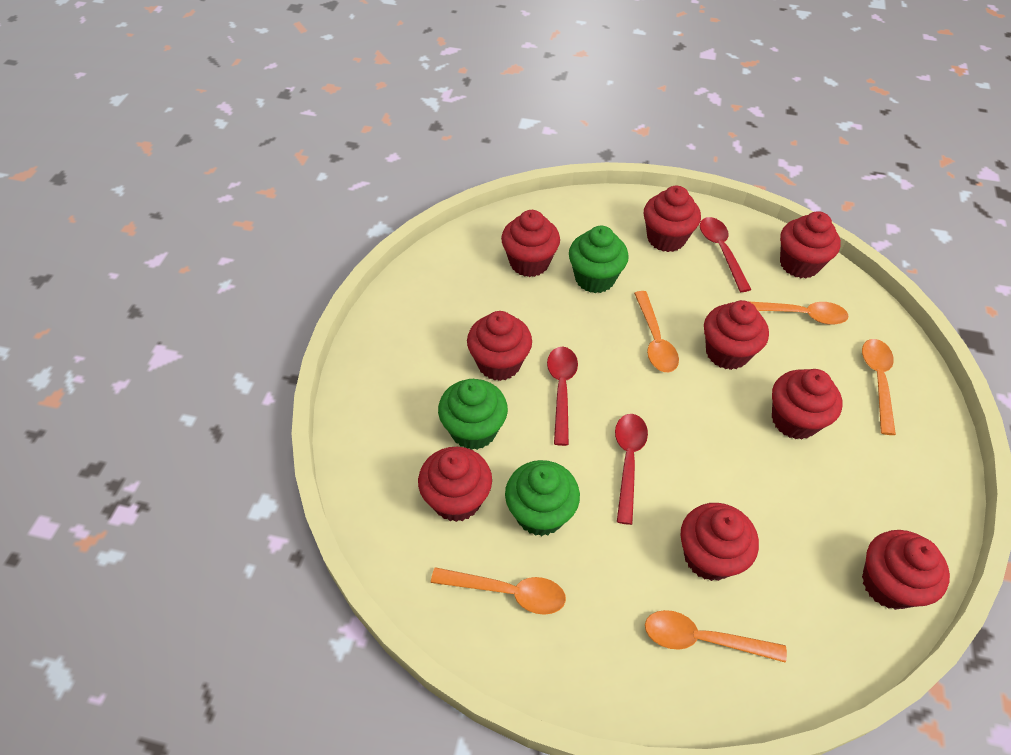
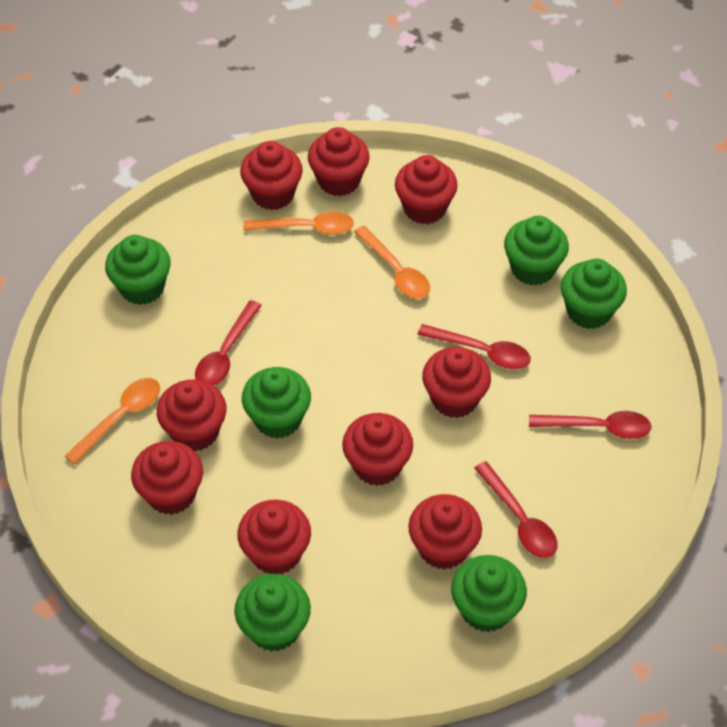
green cupcake: [438,379,508,450] [505,460,580,536] [569,225,629,293] = 3 -> [105,235,171,305] [234,574,311,652] [242,367,311,439] [451,555,527,632] [504,216,569,286] [561,259,627,329] = 6
orange spoon: [431,567,566,615] [634,291,679,372] [645,610,787,663] [748,301,849,325] [862,339,896,435] = 5 -> [65,378,160,465] [243,211,354,235] [354,226,430,299] = 3
red spoon: [547,347,578,446] [615,414,648,525] [700,217,752,292] = 3 -> [195,300,262,385] [417,324,531,369] [474,461,557,558] [529,411,652,439] = 4

